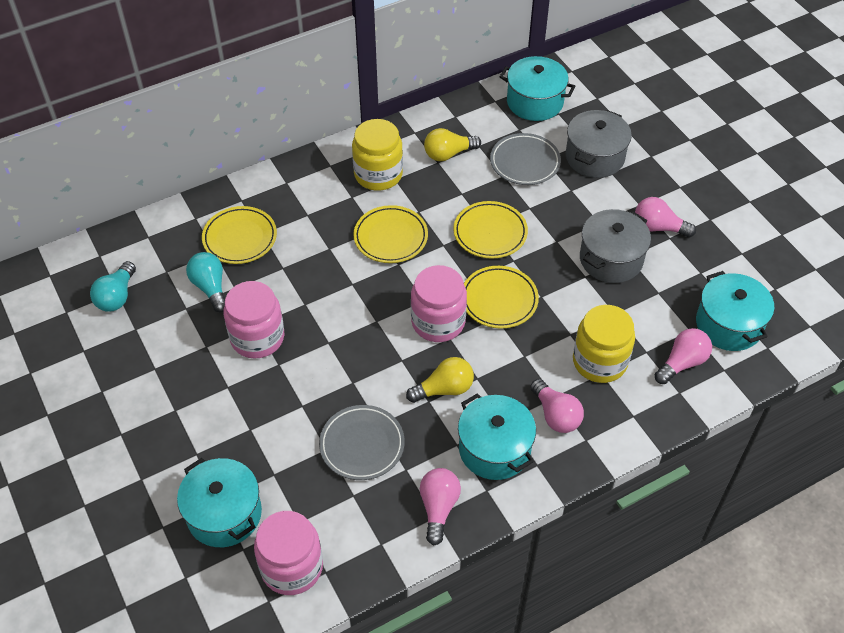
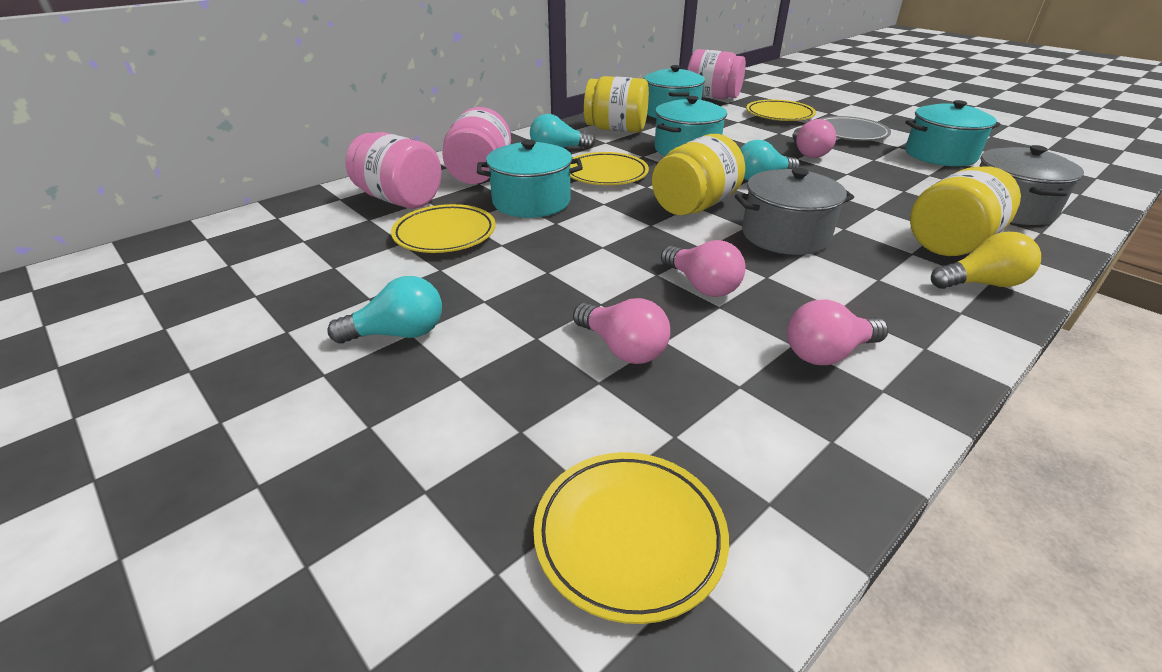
grey plate: [319,405,405,480] [490,133,561,185] = 2 -> [820,116,891,141] = 1
turquoise light bulb: [90,261,136,312] [186,252,225,312] = 2 -> [327,276,442,344] [530,114,595,149] [740,140,800,181] = 3
yellow jar: [352,119,403,191] [573,305,635,383] = 2 -> [584,76,649,132] [652,134,745,215] [910,167,1021,256] = 3
yellow light bulb: [406,357,474,403] [424,128,481,161] = 2 -> [931,232,1041,289] = 1

